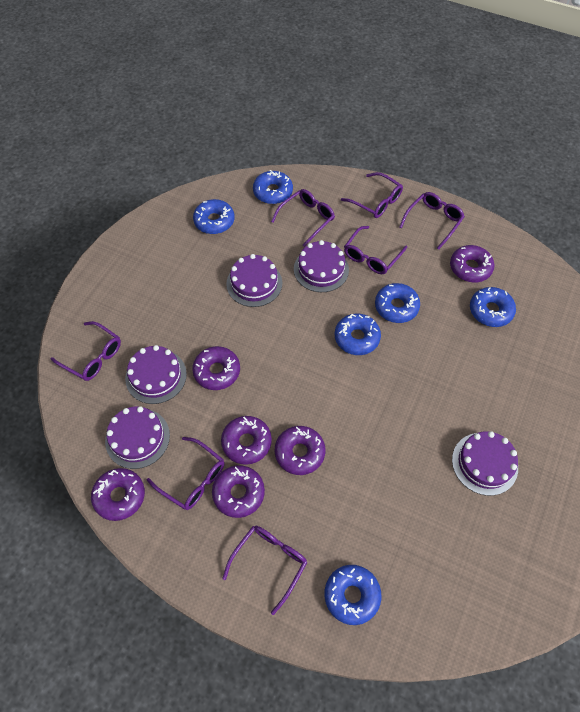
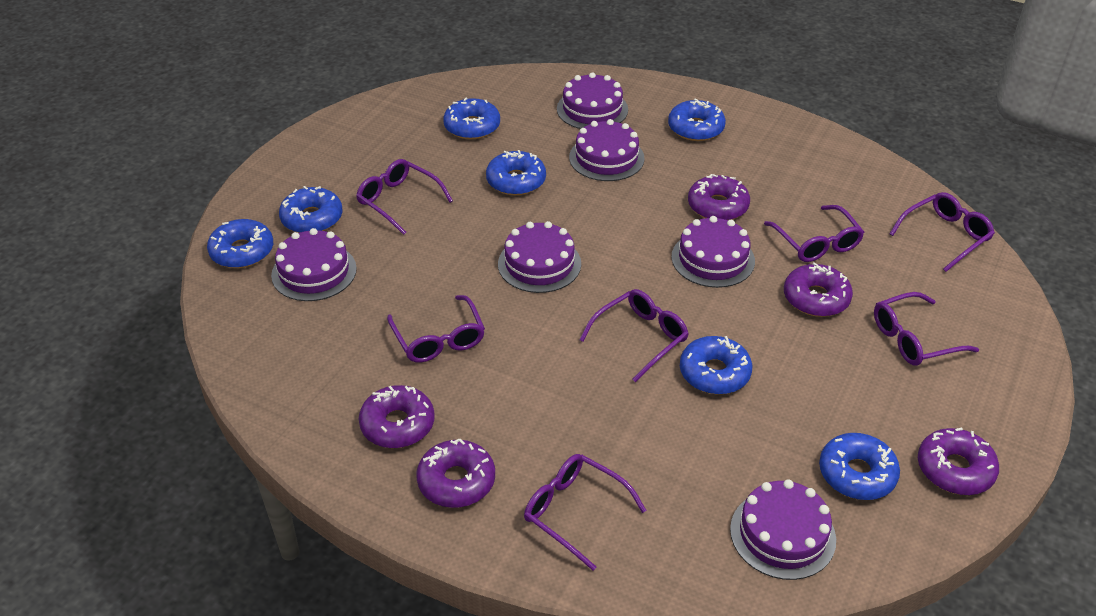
blue donut: [193,199,235,234] [253,170,293,204] [324,565,382,625] [335,314,381,355] [375,283,420,323] [470,287,516,327] = 6 -> [207,219,273,268] [279,186,343,233] [443,98,500,139] [486,150,546,195] [668,98,726,141] [680,336,752,394] [819,433,900,500] = 7
purple cake: [105,406,170,469] [125,345,187,404] [226,254,282,307] [294,240,349,292] [452,431,518,496] = 5 -> [271,228,357,301] [498,221,581,293] [557,72,628,129] [569,119,645,181] [671,216,755,288] [730,479,836,580] = 6
purple donut: [91,468,145,521] [192,346,240,390] [212,465,265,518] [221,416,272,465] [275,426,325,475] [450,245,494,282] = 6 -> [359,385,435,448] [416,439,495,508] [688,174,750,220] [784,262,853,317] [918,427,999,495] = 5

